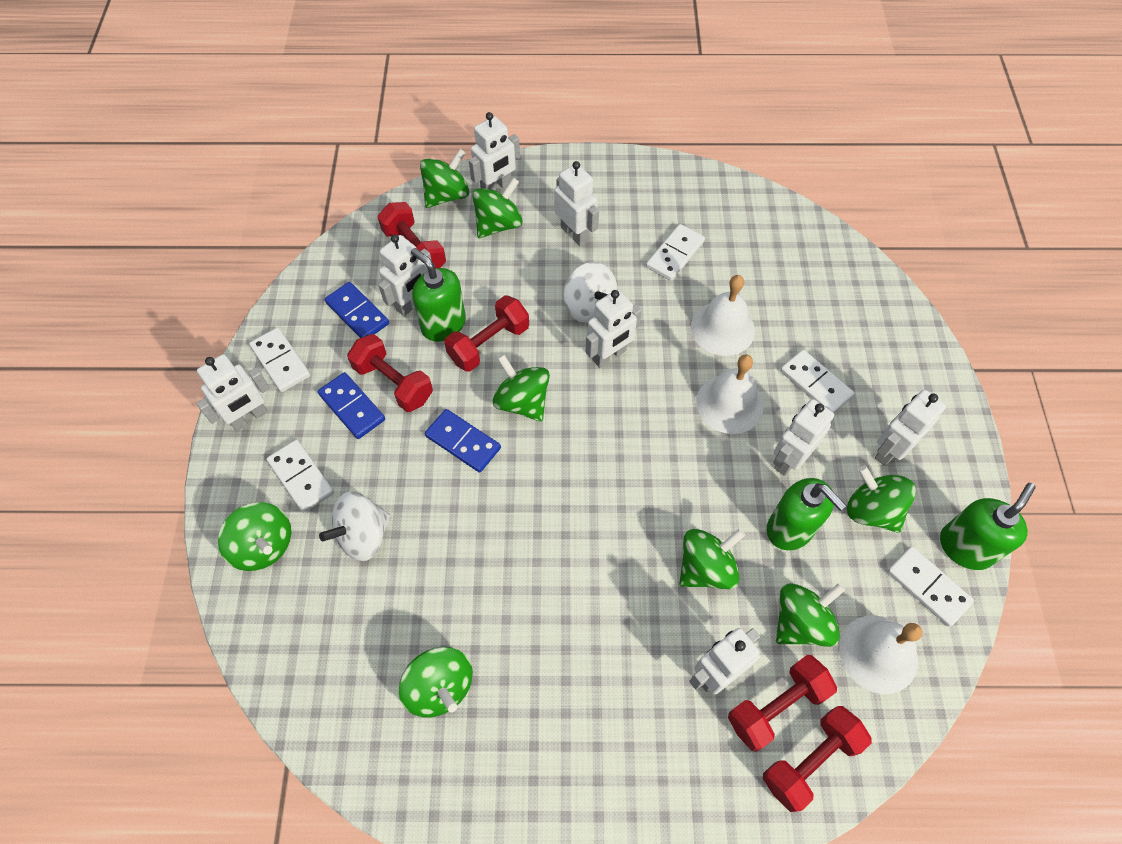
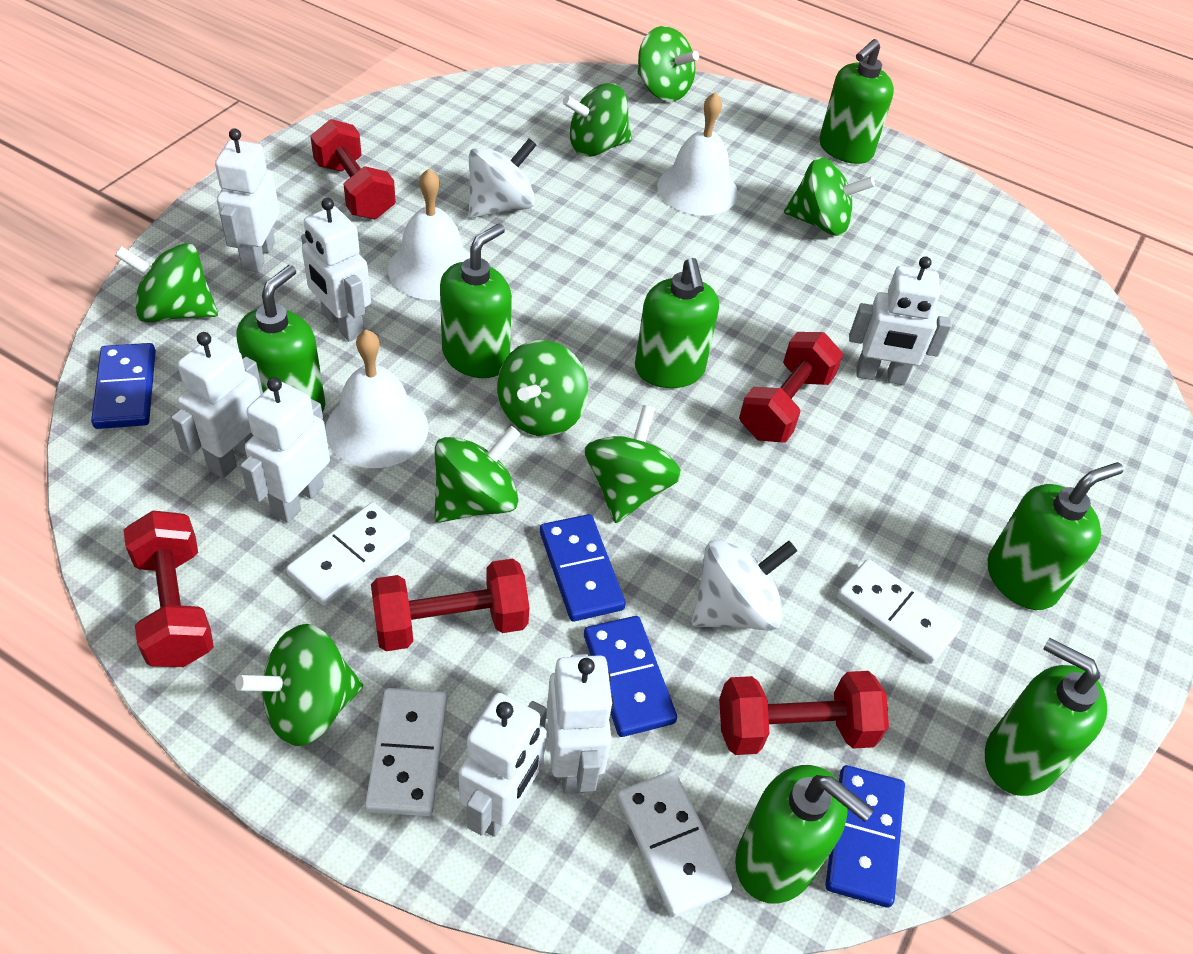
blue domino: [318,372,385,439] [325,282,389,338] [425,409,501,473] = 3 -> [91,343,156,429] [540,514,626,621] [584,616,677,737] [825,765,905,908] = 4
green soap dispenser: [411,248,466,342] [767,478,847,550] [940,483,1036,570] = 3 -> [237,265,325,413] [440,223,512,378] [635,258,719,388] [735,765,874,903] [819,39,894,164] [985,638,1107,796] [988,462,1124,610] = 7
white domino: [249,327,310,392] [267,440,334,513] [646,224,705,281] [780,350,854,413] [887,546,974,627] = 5 -> [286,502,410,606] [365,688,447,816] [617,770,732,917] [837,559,962,664] = 4
white robot: [196,354,270,431] [378,234,431,316] [469,112,520,191] [554,161,599,247] [585,289,642,368] [689,628,760,694] [773,399,834,476] [875,390,946,466] = 8 -> [171,332,263,478] [215,128,280,272] [240,377,330,523] [301,198,371,341] [459,693,547,837] [547,654,614,794] [849,257,952,385] = 7

